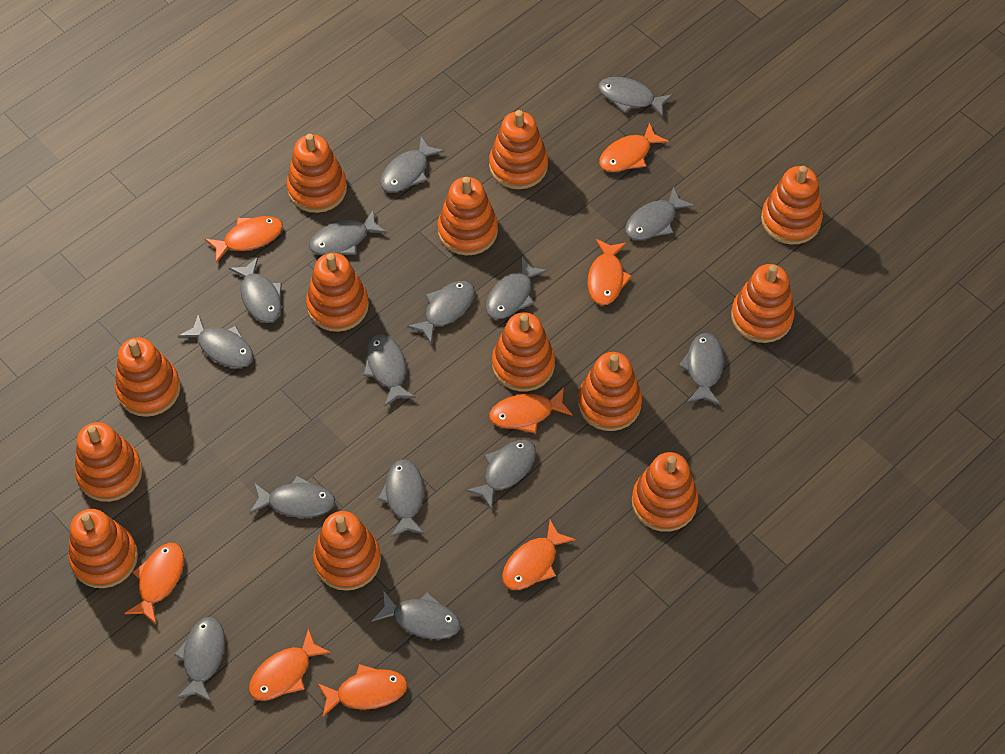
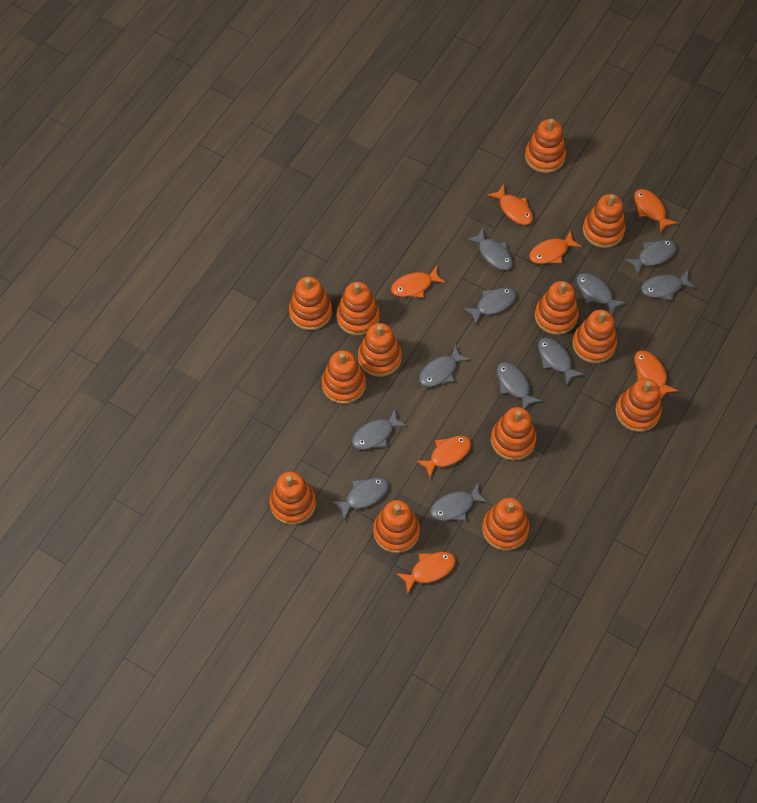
grey fish: [174,617,225,702] [178,314,253,368] [229,257,282,323] [250,476,335,518] [309,209,387,255] [363,335,416,407] [372,590,460,639] [378,459,425,537] [380,136,444,192] [407,281,475,344] [466,440,536,510] [485,256,548,319] [598,77,673,117] [625,187,694,240] [679,333,724,405] = 15 -> [331,477,389,520] [352,409,407,450] [419,345,470,387] [430,483,489,521] [463,288,516,325] [467,229,513,270] [497,362,542,409] [538,337,584,386] [576,273,626,315] [625,240,677,276] [641,270,696,300] = 11
orange fish: [124,543,184,625] [205,216,283,263] [249,628,331,701] [317,664,408,717] [489,387,573,433] [502,520,576,590] [587,239,632,305] [599,122,669,172] = 8 -> [391,266,446,298] [396,552,456,594] [416,436,471,478] [487,184,533,225] [529,231,582,264] [634,189,678,233] [634,350,678,399] = 7

